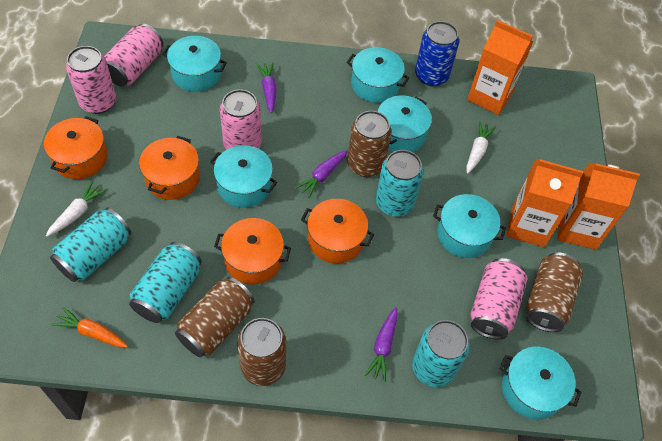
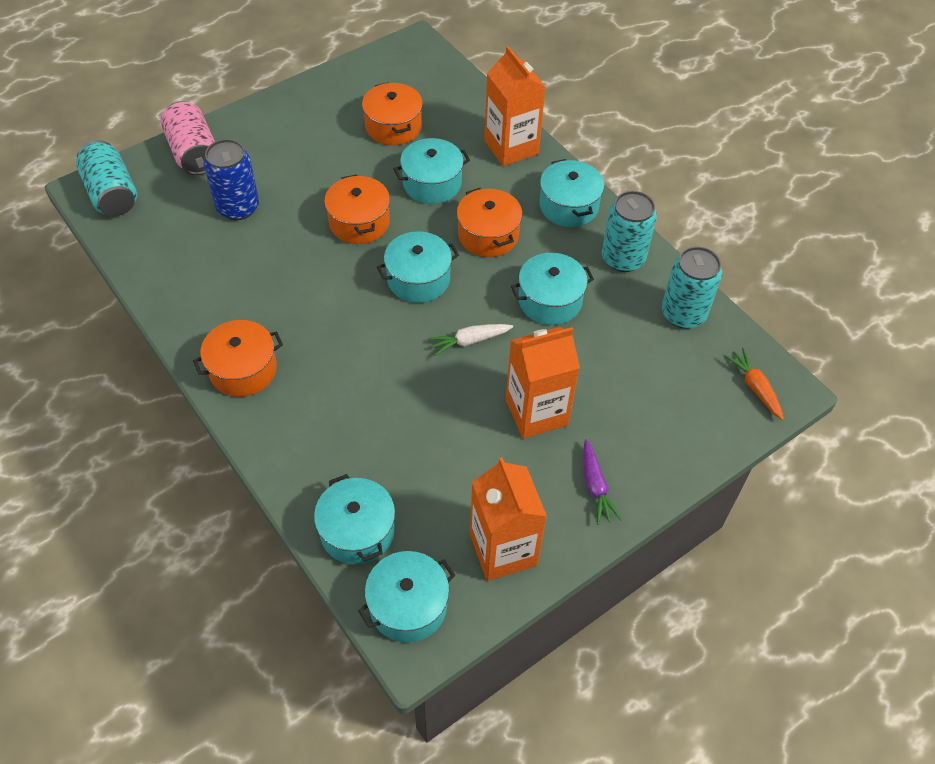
brown can: [175,277,255,357] [237,318,286,386] [347,111,392,177] [526,252,583,332] = 4 -> none = 0
pink can: [66,46,116,114] [104,24,163,86] [220,89,262,150] [470,258,527,340] = 4 -> [161,101,215,175] = 1
purple carrot: [257,62,277,113] [295,150,348,198] [365,307,398,382] = 3 -> [583,439,622,525] = 1
turquoise can: [50,207,131,282] [129,242,202,323] [376,150,424,216] [412,320,469,387] = 4 -> [76,140,137,216] [602,191,657,272] [662,246,722,329] = 3
white carrot: [46,181,107,237] [466,121,496,174] = 2 -> [428,324,513,356] = 1

